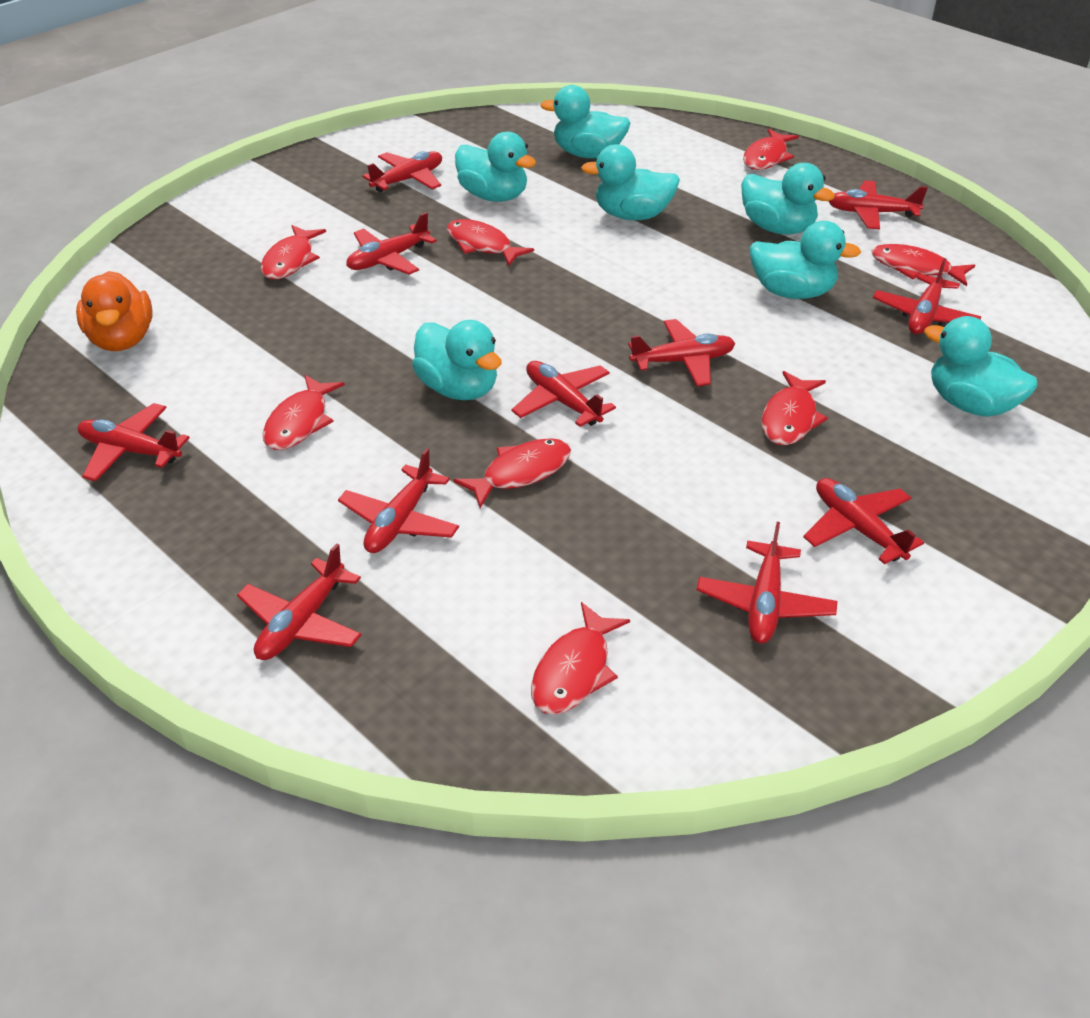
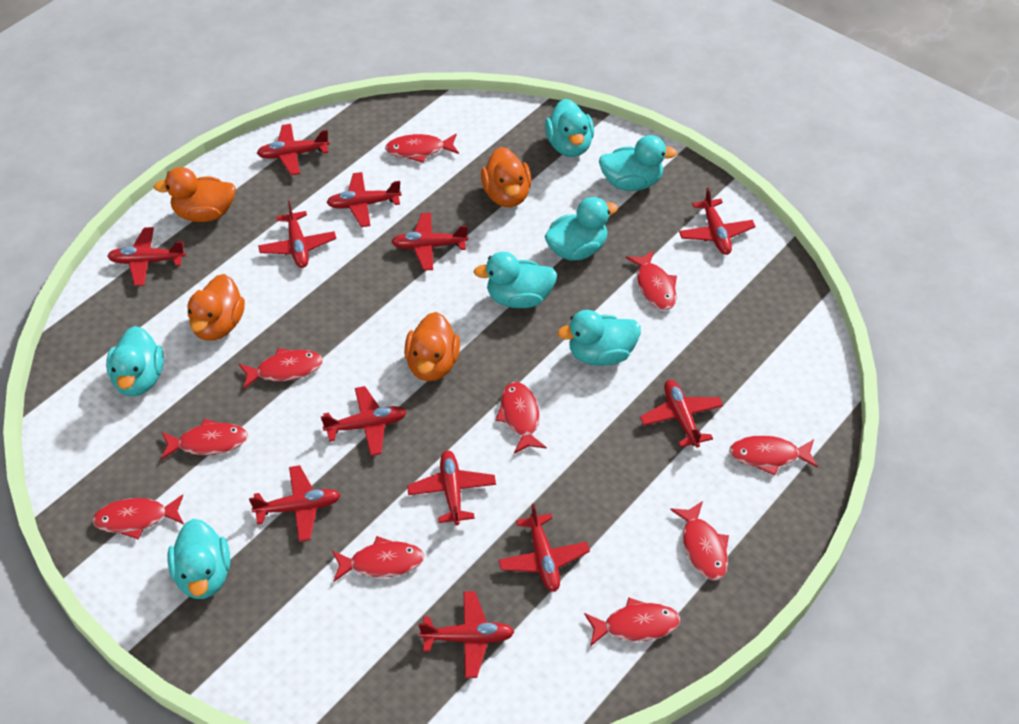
orange duck: [76,271,153,351] = 1 -> [154,167,236,222] [187,274,245,341] [404,312,460,381] [481,147,532,207] = 4
red fish: [261,225,326,279] [263,375,345,450] [447,219,534,266] [453,438,571,508] [531,602,630,715] [743,129,799,170] [762,371,828,445] [872,244,975,286] = 8 -> [92,495,184,539] [161,419,248,460] [239,348,323,389] [332,536,424,582] [385,134,459,163] [496,382,547,454] [584,597,680,647] [626,250,677,310] [670,501,729,580] [729,436,818,476] = 10
red plane: [78,403,189,481] [237,543,362,660] [338,448,459,553] [346,212,437,275] [362,151,442,192] [511,361,616,427] [628,319,735,386] [697,522,837,644] [803,478,924,565] [829,180,928,229] [873,258,981,334] = 11 -> [107,227,186,286] [249,465,341,542] [257,124,330,175] [258,200,336,268] [321,386,407,456] [326,172,401,227] [391,213,468,271] [407,450,496,525] [419,591,514,678] [498,504,590,592] [640,380,723,447] [679,187,756,255] = 12

